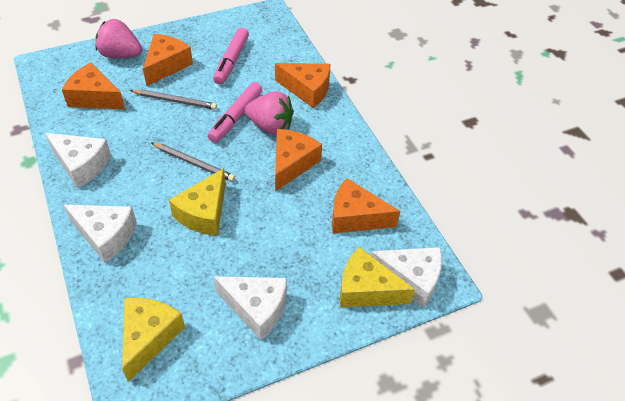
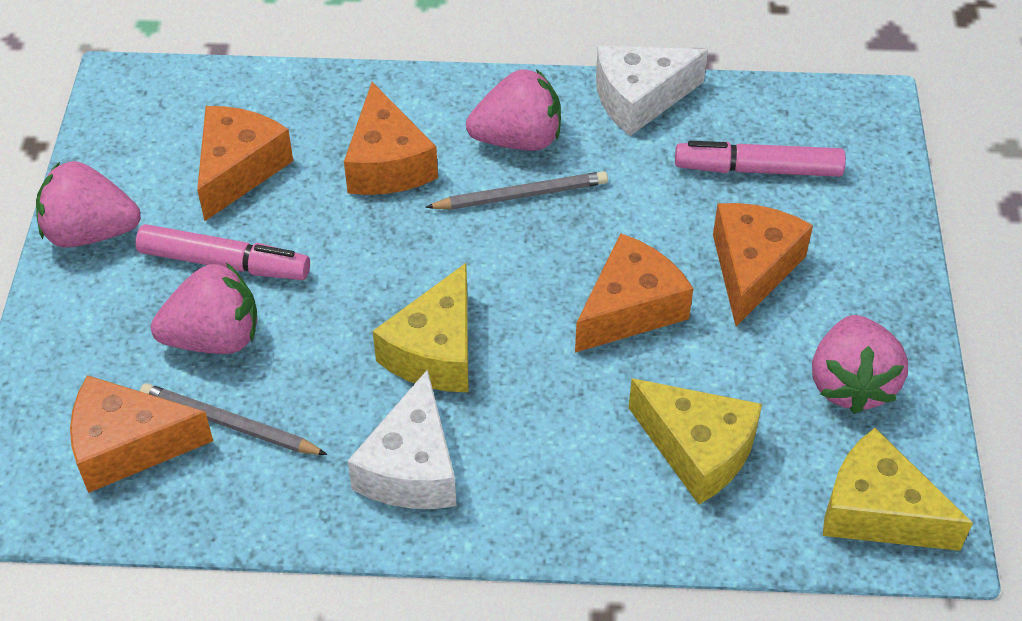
pink strawberry: [95,19,142,58] [245,91,294,135] = 2 -> [36,161,141,248] [151,263,257,354] [466,69,561,151] [812,315,908,414] = 4
white cheese: [45,133,111,188] [64,205,137,263] [213,276,287,340] [371,247,442,308] = 4 -> [348,369,456,509] [596,46,708,136] = 2

